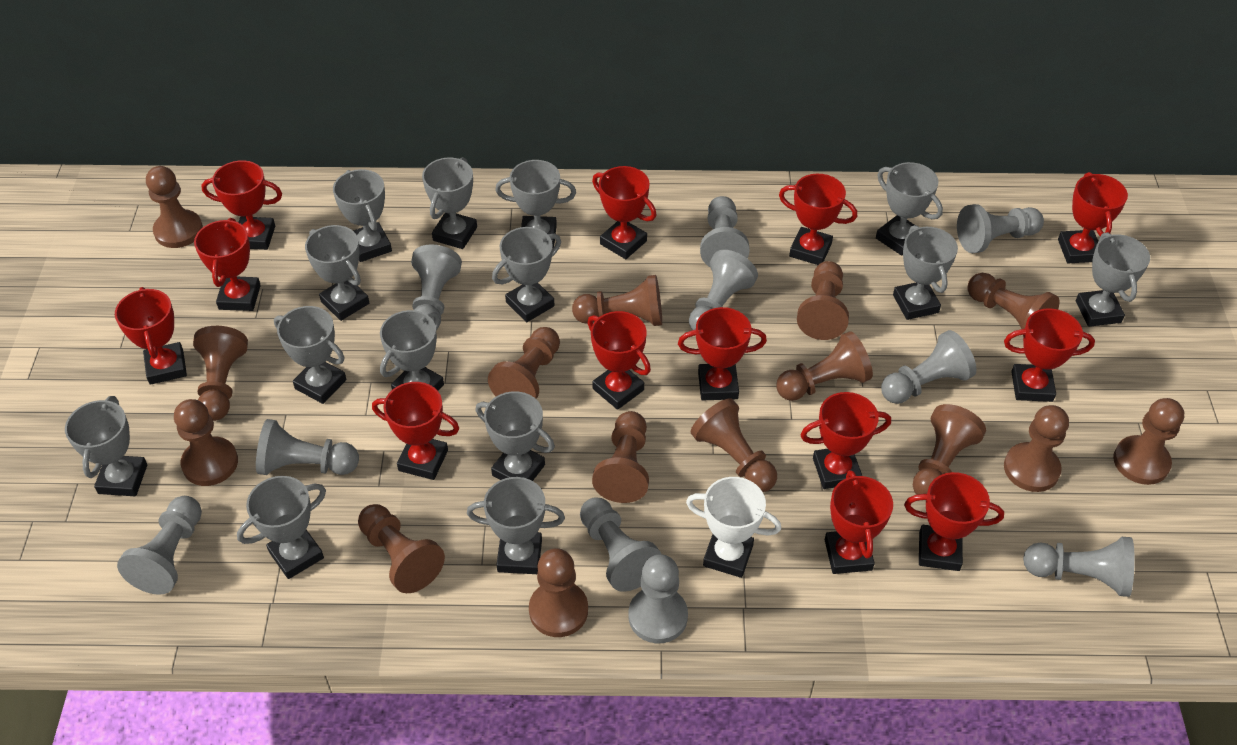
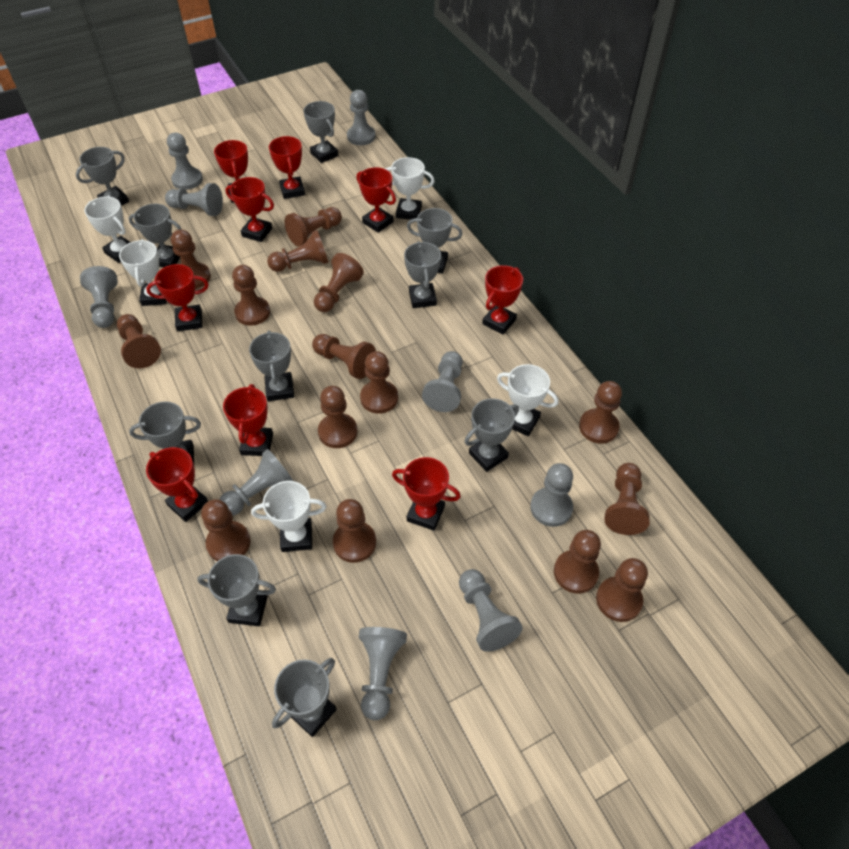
grey pawn: [117,496,202,595] [256,419,359,475] [411,244,462,329] [580,497,661,592] [628,554,688,643] [689,250,758,330] [700,196,750,268] [881,330,977,404] [957,204,1044,253] [1023,537,1135,597] = 10 -> [80,266,118,328] [165,183,223,216] [167,133,203,190] [219,449,293,516] [347,90,376,145] [359,627,407,720] [422,351,463,412] [459,569,523,652] [530,463,573,527] = 9
grey trophy: [65,396,147,496] [237,476,326,579] [274,306,346,404] [305,225,369,321] [333,169,392,262] [380,310,444,391] [422,157,477,249] [467,477,565,574] [476,391,555,481] [492,227,561,322] [495,160,576,248] [876,162,943,255] [893,225,958,320] [1076,232,1150,327] = 14 -> [76,147,129,206] [129,204,181,267] [129,401,201,463] [197,554,276,626] [249,331,294,401] [272,658,337,737] [304,101,338,163] [404,241,441,308] [407,208,463,273] [464,398,519,472] = 10
red trophy: [115,287,187,385] [194,218,261,311] [201,160,282,250] [372,382,459,480] [588,311,651,410] [592,166,656,259] [678,307,767,401] [779,174,857,265] [801,392,891,489] [825,470,893,574] [904,472,1004,571] [1004,308,1095,402] [1058,172,1128,263] = 13 -> [146,264,209,331] [146,447,208,522] [214,140,248,203] [223,384,273,456] [225,177,274,242] [269,136,305,199] [356,167,396,233] [392,457,461,531] [482,265,523,334] = 9
white trophy: [686,477,781,578] = 1 -> [84,197,131,263] [119,239,167,306] [251,481,326,552] [385,157,435,220] [497,364,558,436] = 5

